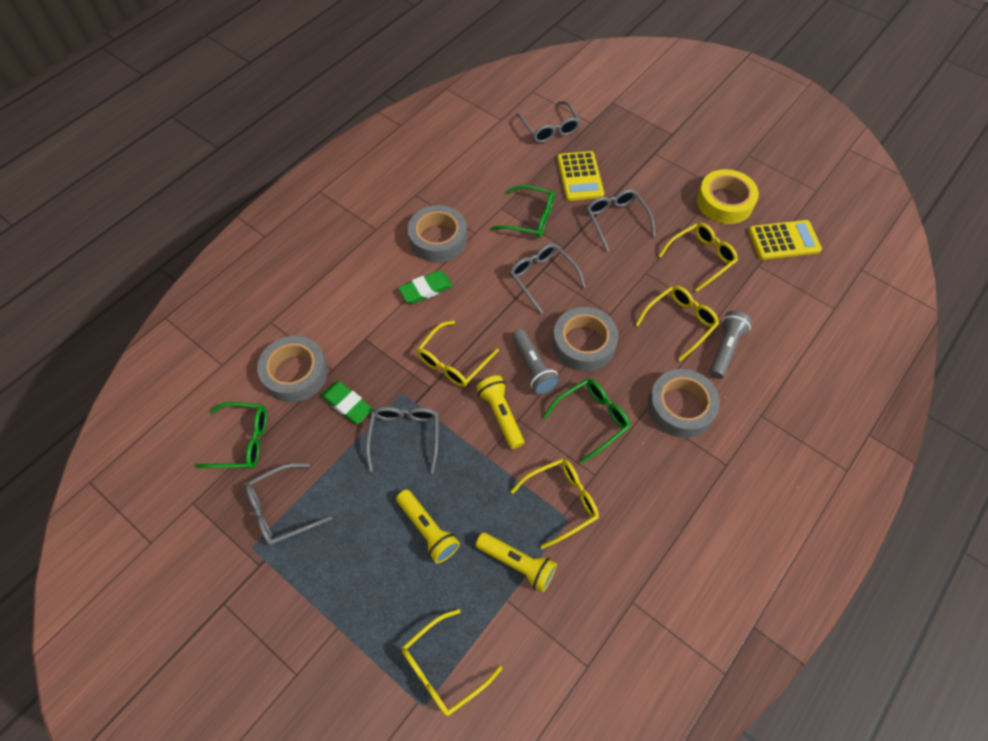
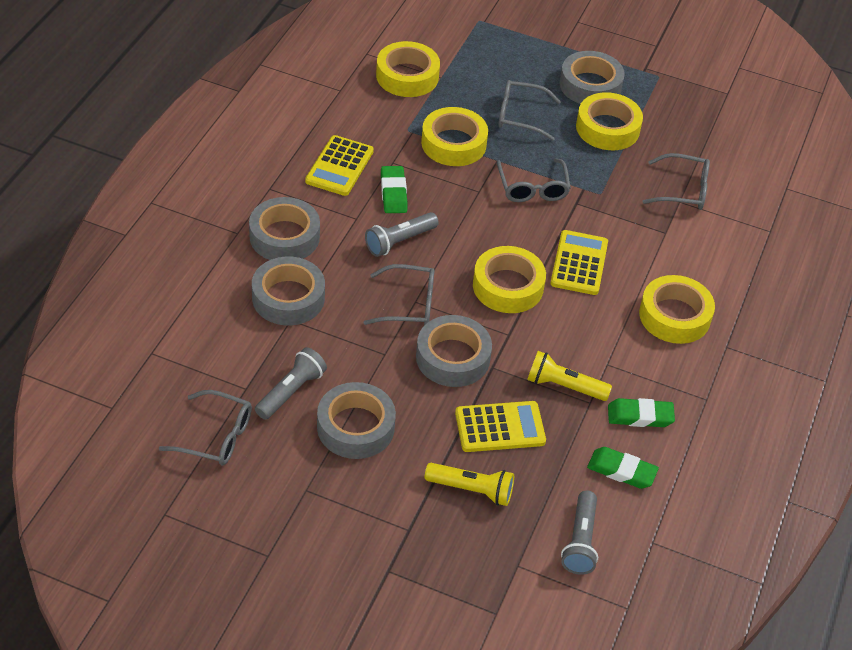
green eraser: [321,381,373,424] [398,271,453,304] = 2 -> [381,166,407,213] [587,447,659,489] [608,398,675,427] = 3
green glasses: [194,402,267,469] [491,185,555,238] [543,379,630,463] = 3 -> none = 0
grey flashlight: [512,329,560,395] [709,311,752,379] = 2 -> [255,347,327,420] [365,212,439,257] [561,491,598,575] = 3
grey tape: [257,336,328,402] [408,205,467,262] [553,307,618,371] [648,369,720,438] = 4 -> [249,197,320,260] [252,256,325,325] [317,382,396,459] [416,315,492,387] [560,51,625,104] = 5
yellow calculator: [557,151,604,201] [748,220,822,260] = 2 -> [305,135,374,196] [455,401,546,452] [550,230,608,295] = 3
yellow flashlight: [396,489,460,564] [476,375,524,449] [476,532,557,592] = 3 -> [425,463,514,506] [527,351,612,401] = 2
yellow glasses: [402,609,502,716] [417,321,499,387] [510,458,599,549] [635,285,719,361] [658,223,738,292] = 5 -> none = 0
yellow tape: [697,169,759,224] = 1 -> [376,41,440,97] [421,107,488,166] [473,246,546,313] [576,92,643,150] [639,275,715,344] = 5

